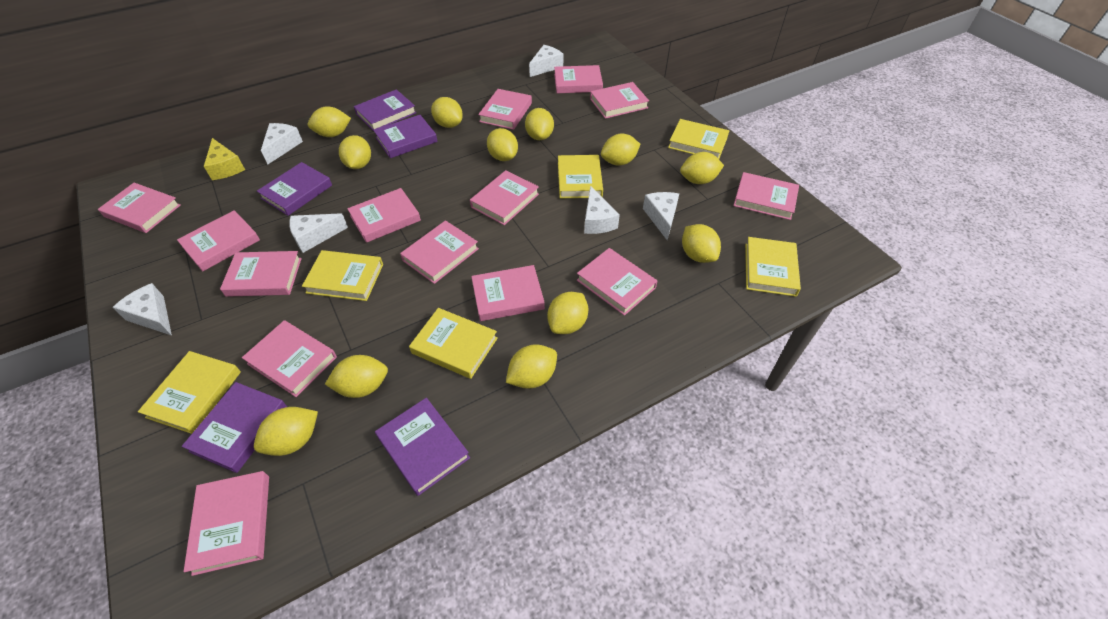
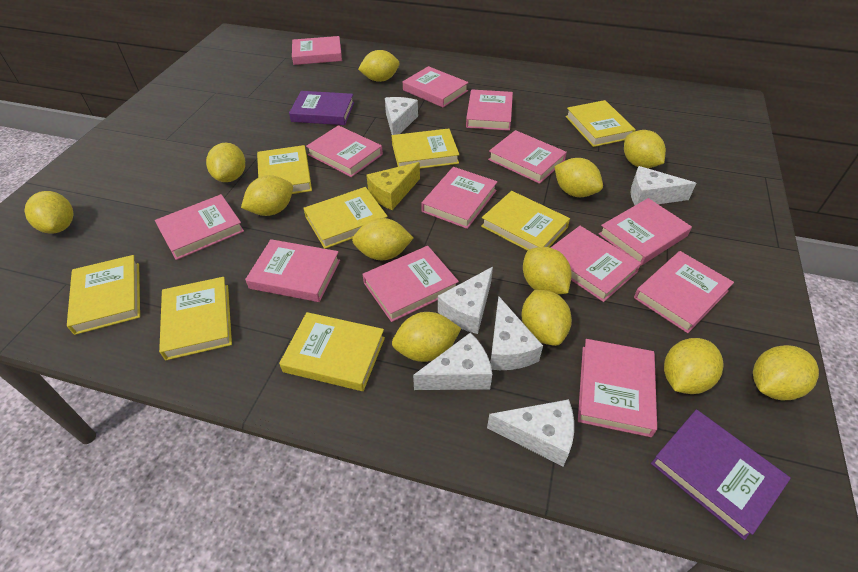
pink book: [98,183,181,233] [177,210,260,271] [183,471,269,576] [220,251,302,297] [242,320,337,397] [347,188,421,243] [400,220,479,284] [470,170,539,225] [471,265,545,321] [478,89,532,130] [554,65,603,93] [577,248,657,316] [590,82,649,119] [733,172,799,220] = 14 -> [155,194,244,260] [245,239,340,302] [292,36,342,65] [306,125,383,177] [362,246,459,322] [403,66,469,107] [421,167,497,229] [466,90,513,131] [488,130,567,184] [551,226,641,302] [578,339,657,437] [599,198,692,266] [634,251,734,333] = 13
purple book: [182,382,287,473] [257,162,332,216] [354,89,416,130] [373,115,438,158] [375,398,470,496] = 5 -> [289,91,354,125] [651,409,791,540] = 2
yellow book: [138,351,241,434] [302,250,383,301] [409,308,498,379] [558,155,603,198] [668,119,729,159] [745,237,801,296] = 6 -> [67,255,140,335] [159,277,232,360] [257,145,312,194] [279,312,385,391] [303,187,388,249] [392,128,459,169] [481,191,570,251] [565,100,636,147] = 8

